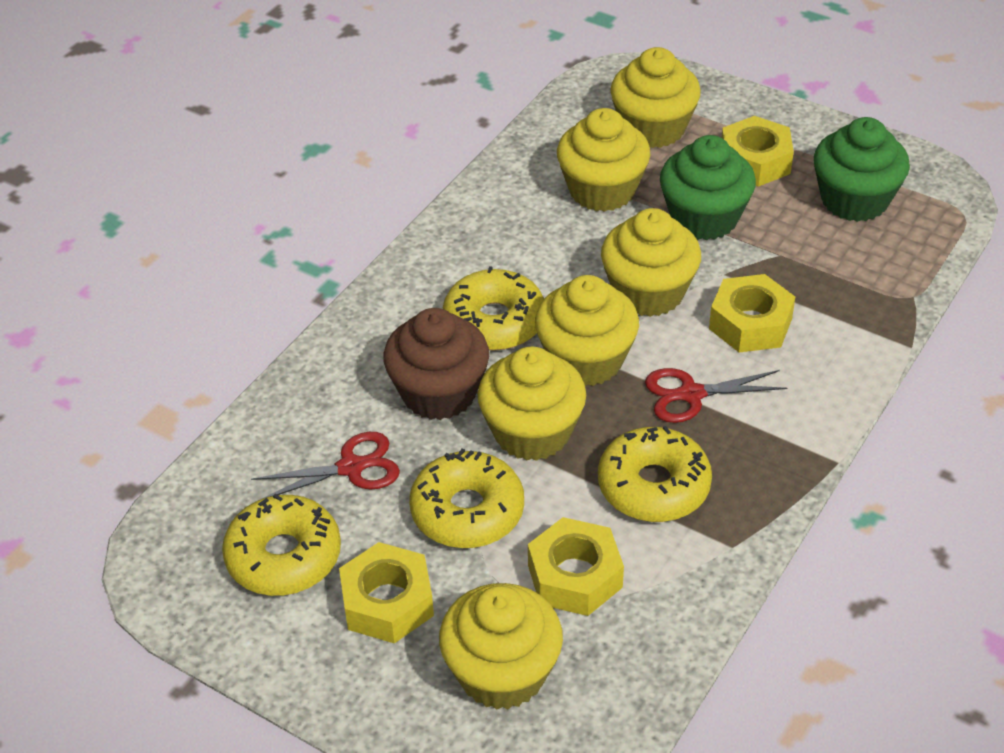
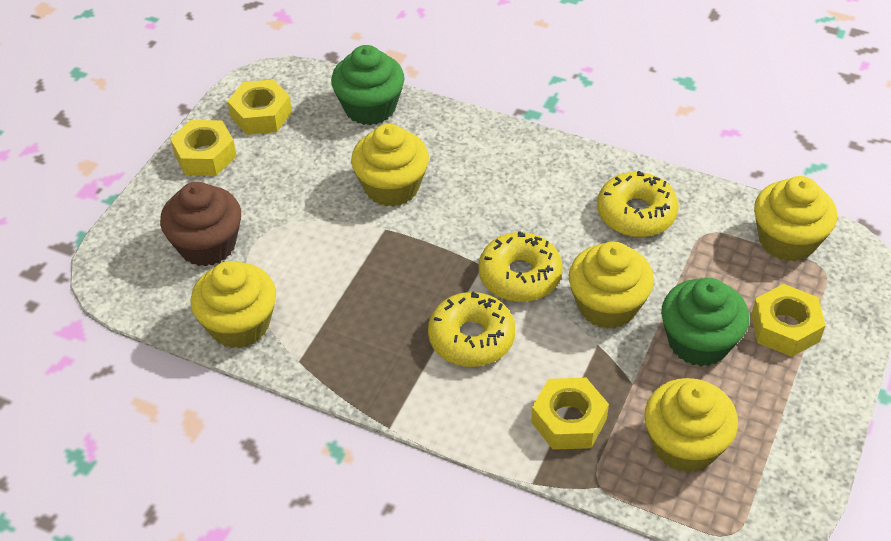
red scissors: [251,432,400,500] [645,368,787,423] = 2 -> none = 0
yellow cupcake: [439,583,563,710] [477,346,586,461] [535,275,639,386] [557,108,650,212] [601,208,701,317] [610,47,701,148] = 6 -> [190,261,276,348] [351,124,429,207] [569,241,654,329] [644,378,738,472] [754,176,837,262] = 5
yellow donut: [222,494,341,596] [410,448,524,548] [443,266,544,351] [598,426,712,522] = 4 -> [428,292,515,367] [479,231,563,302] [597,171,679,237] = 3

